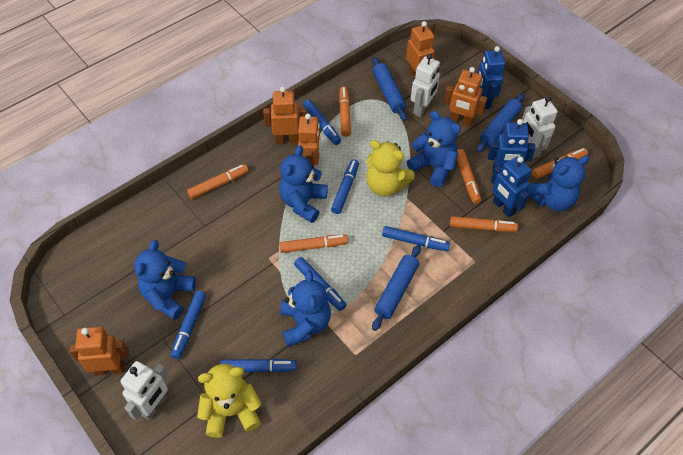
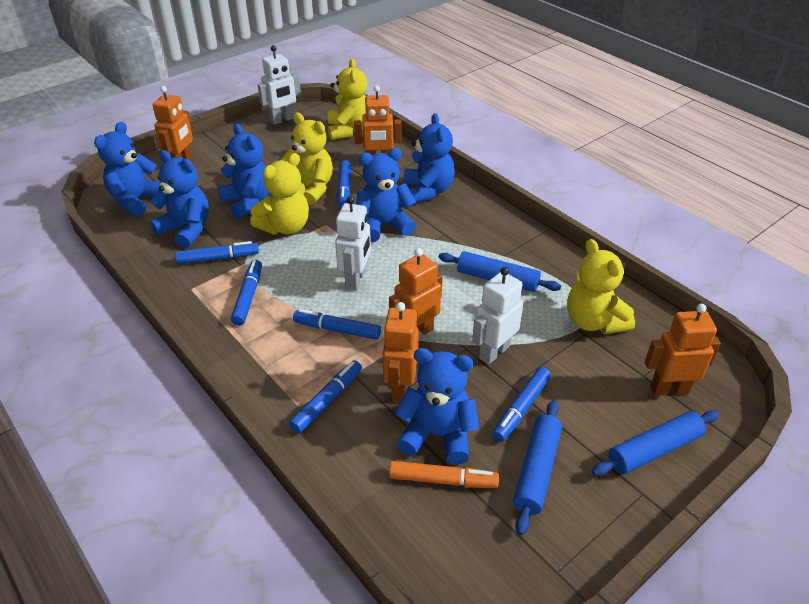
blue robot: [478,46,505,109] [488,119,536,171] [491,156,531,217] = 3 -> none = 0
blue teddy bear: [134,240,196,320] [279,145,328,223] [280,270,331,347] [407,111,461,187] [527,155,590,211] = 5 -> [94,122,161,216] [150,150,209,248] [218,124,269,219] [356,148,416,242] [395,348,479,465] [404,113,455,203] = 6
orange marker: [187,164,249,199] [279,234,348,253] [339,86,351,137] [450,216,518,232] [457,149,481,204] [532,148,588,179] = 6 -> [389,461,499,488] = 1
yellow teddy bear: [197,364,262,438] [366,140,415,197] = 2 -> [250,153,309,235] [281,112,333,206] [328,59,368,140] [567,239,635,334] = 4

